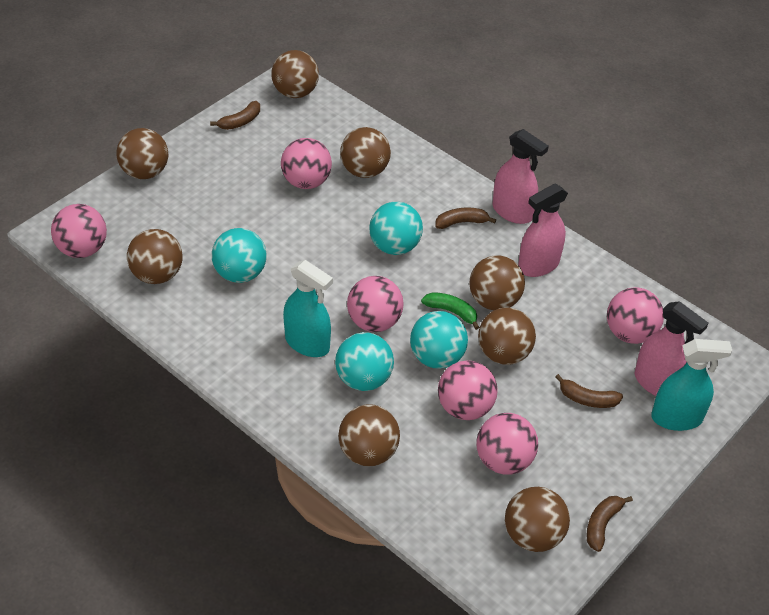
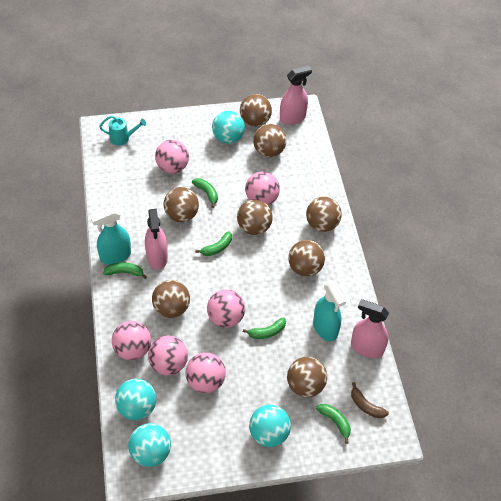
brown banana: [210,101,260,130] [435,208,496,229] [555,374,623,408] [586,496,633,552] = 4 -> [351,382,389,419] = 1
green banana: [421,292,479,330] = 1 -> [103,262,147,279] [192,178,218,208] [195,231,232,256] [243,317,286,339] [316,404,351,444] = 5
turquoise watering can: none = 0 -> [99,115,146,145] = 1

